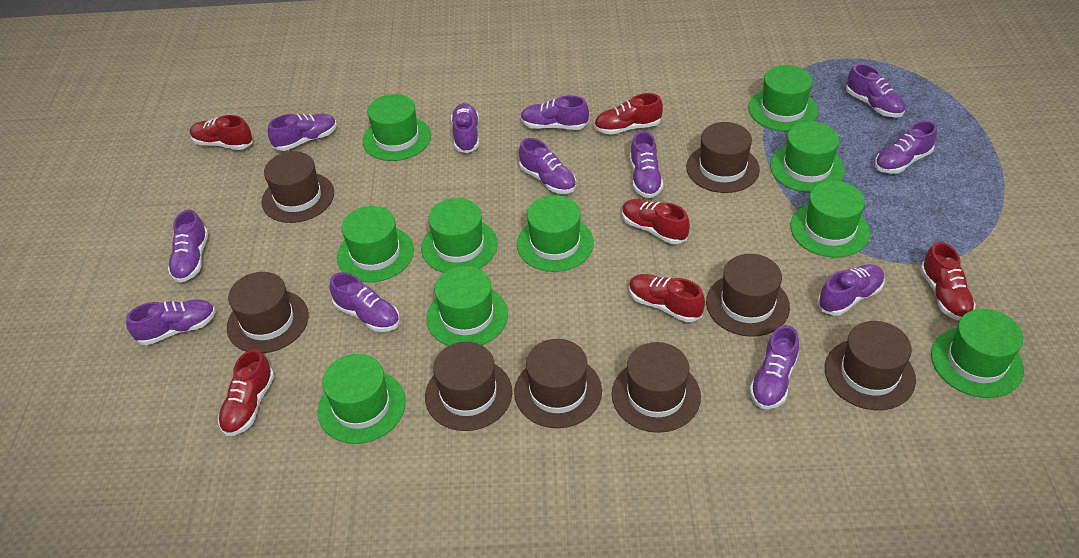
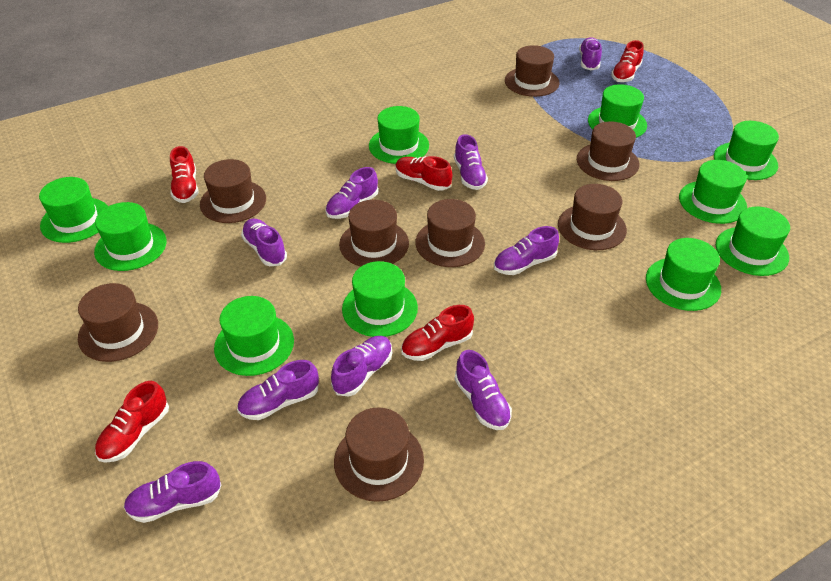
purple shoe: [126,299,216,345] [168,210,208,283] [268,113,337,151] [330,272,399,332] [451,103,479,153] [519,138,576,194] [520,95,589,130] [630,131,663,198] [750,325,799,409] [817,264,885,316] [846,63,905,117] [875,120,937,174] = 12 -> [124,461,221,523] [237,360,319,420] [241,219,287,266] [326,167,379,219] [331,336,392,397] [454,134,488,190] [455,350,512,430] [494,226,559,275] [579,37,602,70] = 9
red shoe: [190,115,253,150] [218,349,274,436] [594,93,663,135] [622,199,690,244] [629,274,705,322] [920,242,976,321] = 6 -> [95,381,169,463] [170,146,198,203] [395,156,452,191] [401,305,474,361] [611,40,644,82] = 5

